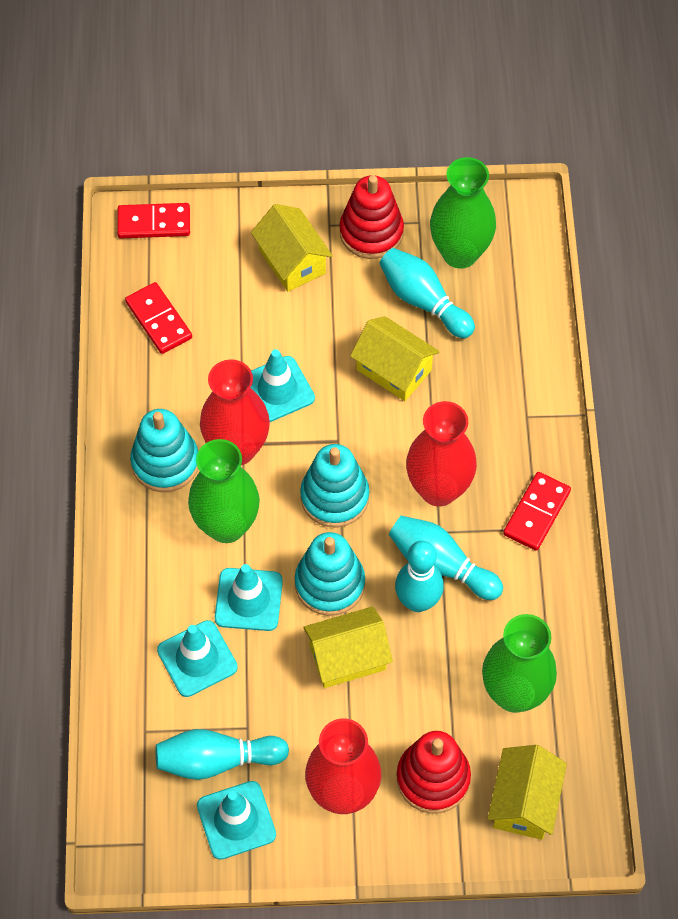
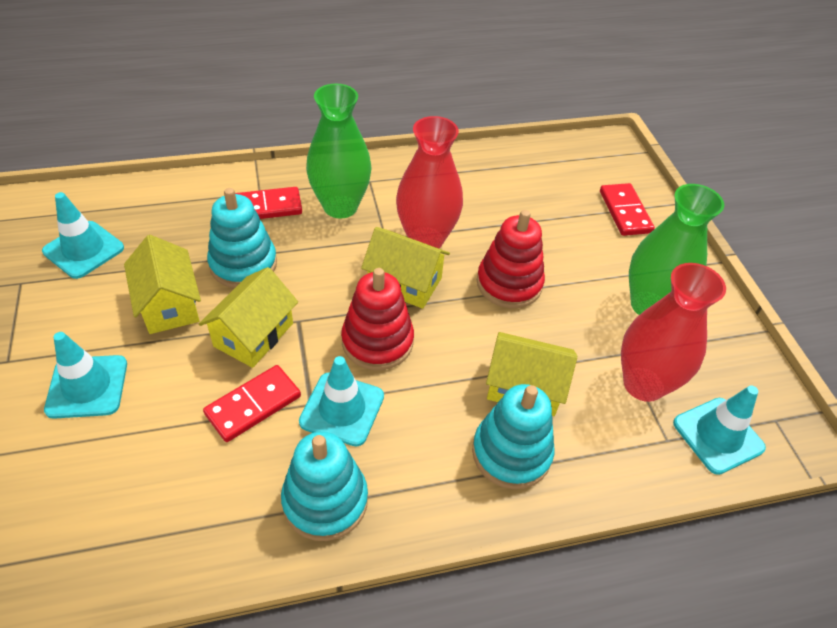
green vase: [188,439,260,543] [430,157,496,268] [482,614,557,713] = 3 -> [306,84,372,219] [629,184,724,315] = 2
red vase: [200,359,270,465] [305,718,381,814] [406,401,477,506] = 3 -> [396,116,463,248] [621,263,726,402] = 2
turquoise bowling pin: [156,729,289,780] [379,248,475,338] [389,516,503,600] [395,541,444,612] = 4 -> none = 0

